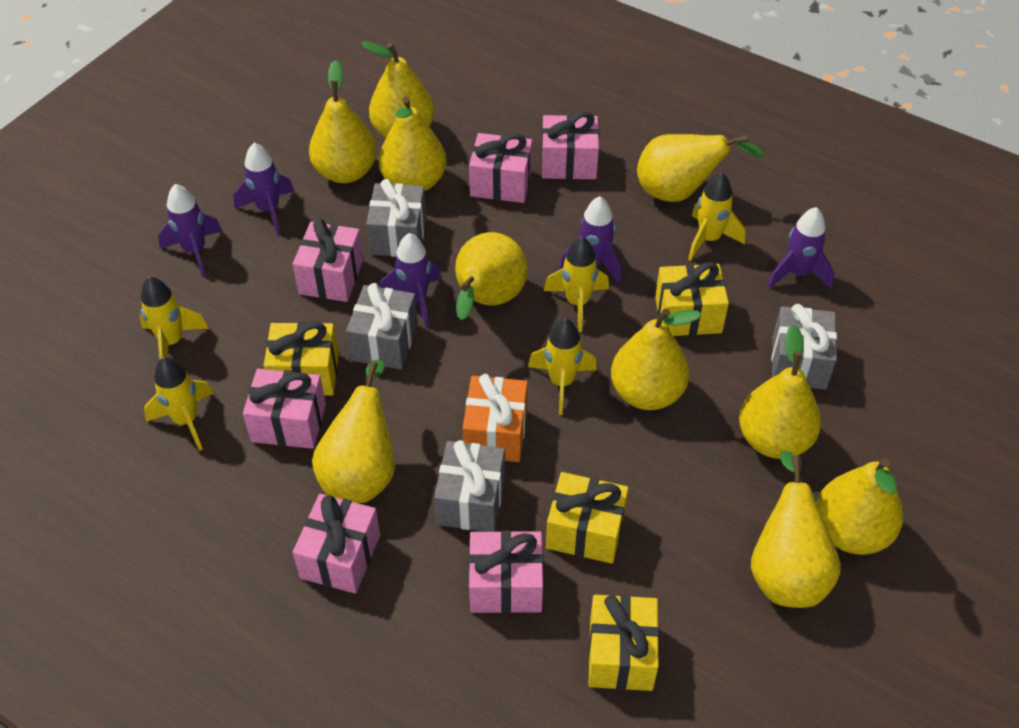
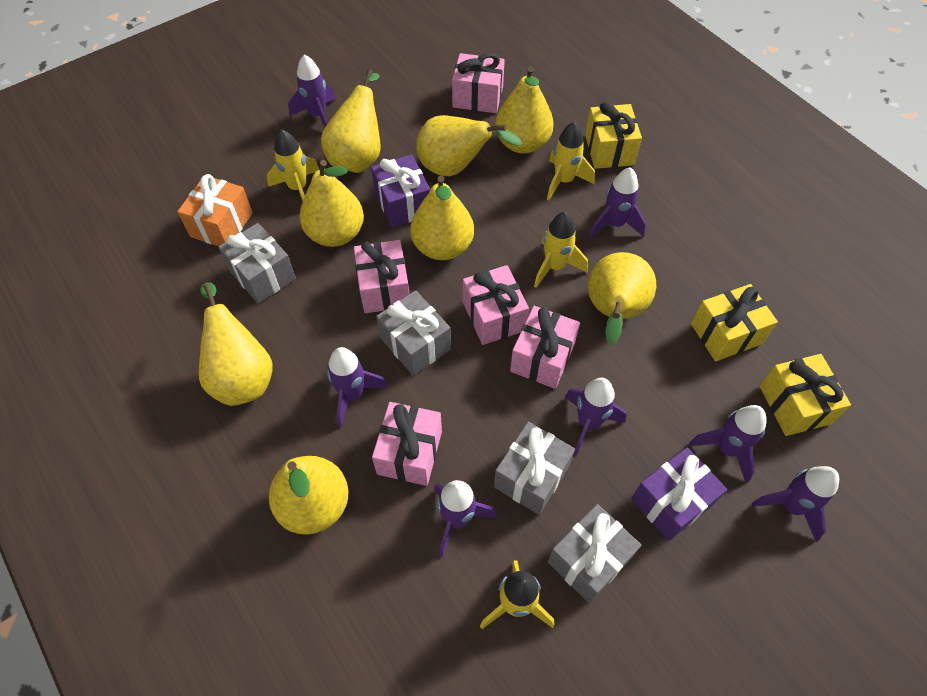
pink gift: [243,369,326,449] [293,219,364,302] [293,494,380,594] [469,133,532,203] [469,530,543,613] [541,112,599,179] = 6 -> [354,240,409,313] [372,402,442,486] [452,53,505,113] [463,265,529,345] [510,306,580,389] = 5
purple gift: none = 0 -> [371,154,430,228] [631,447,727,541] = 2
purple rocket: [158,184,222,277] [234,143,294,234] [380,233,441,327] [559,196,621,284] [767,207,834,289] = 5 -> [288,54,336,127] [327,347,388,427] [434,480,497,557] [565,378,626,455] [589,167,646,239] [689,405,766,483] [752,466,839,542] = 7
yellow gift: [264,322,339,396] [546,472,629,564] [588,595,659,691] [655,262,729,336] = 4 -> [585,102,642,169] [691,284,778,361] [759,354,851,436] = 3
yellow pear: [309,60,377,183] [312,359,395,503] [361,41,434,138] [379,96,447,192] [455,232,528,320] [611,308,702,410] [637,134,765,202] [739,325,821,459] [751,450,841,608] [816,458,903,555] = 10 -> [199,282,273,406] [269,456,349,534] [300,160,364,247] [321,68,381,173] [410,176,474,260] [416,115,522,176] [495,66,554,154] [588,252,656,345] = 8
yellow rocket: [139,277,209,359] [144,357,213,451] [528,318,597,415] [544,237,609,332] [688,172,746,261] = 5 -> [267,130,319,201] [480,560,555,629] [534,212,588,288] [547,122,595,200] = 4

